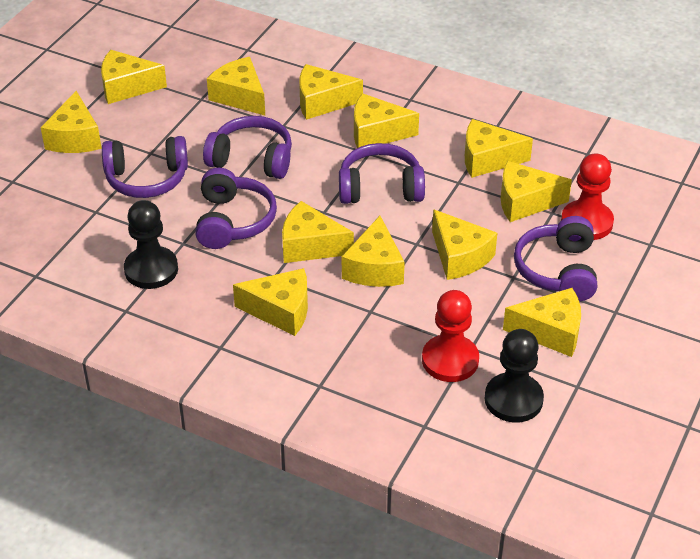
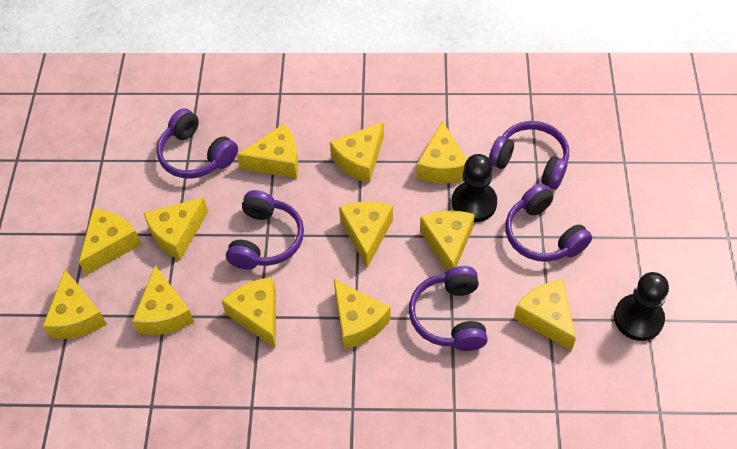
red pawn: [422,290,479,382] [561,154,614,240] = 2 -> none = 0

